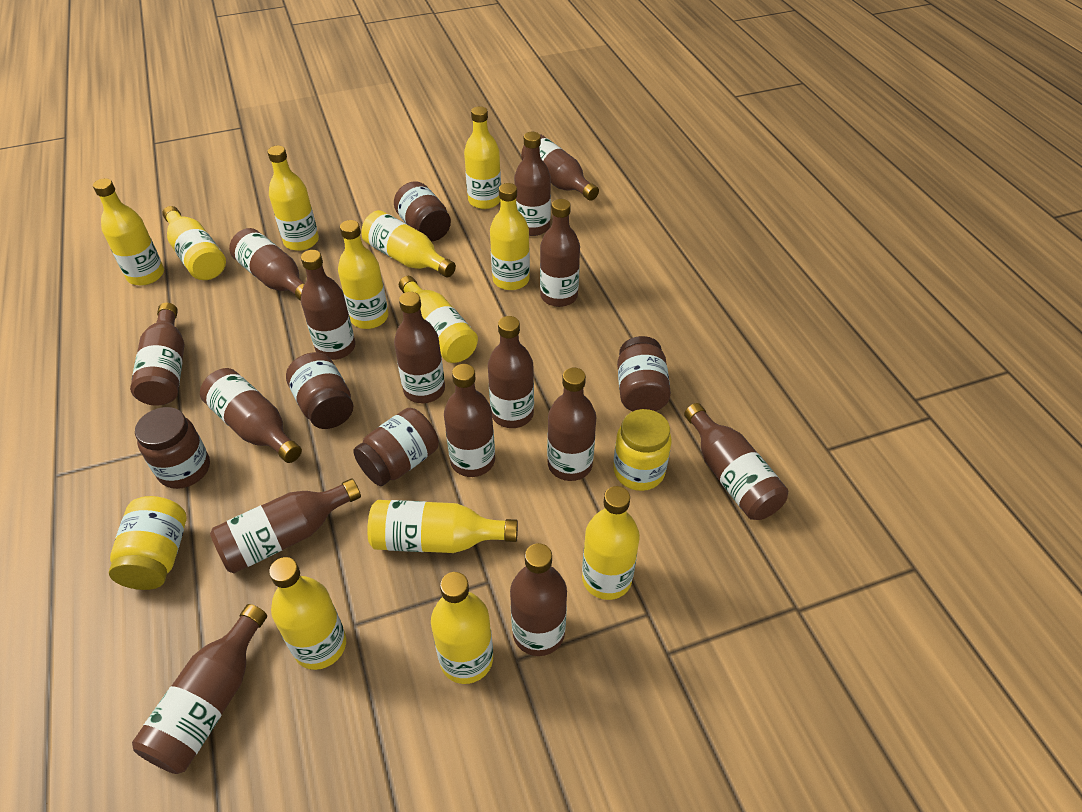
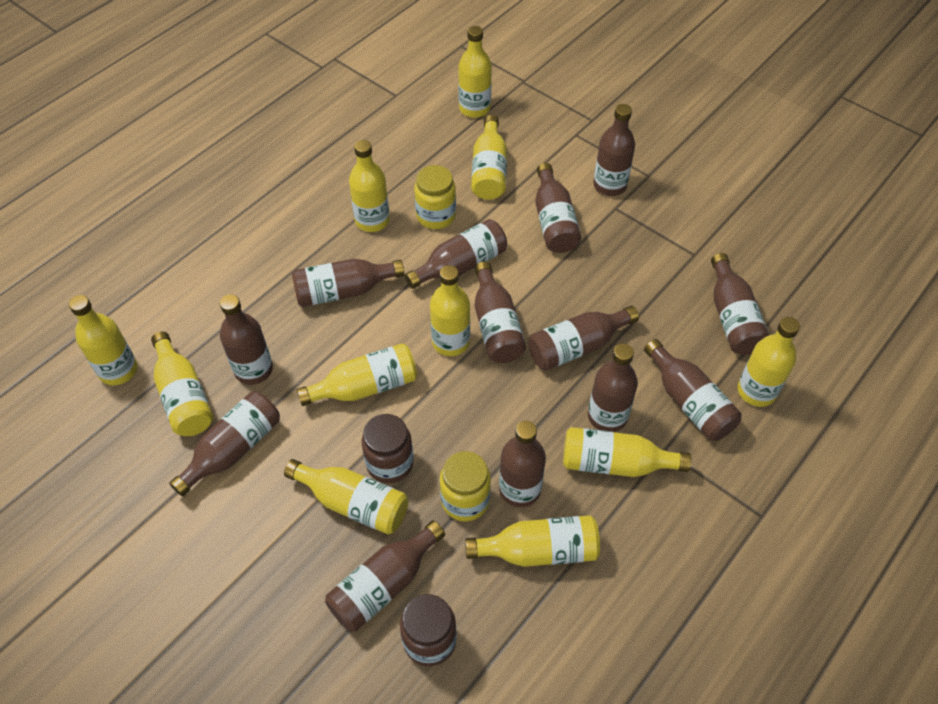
brown bottle: [130,303,185,406] [132,604,267,774] [200,368,302,463] [210,478,361,573] [229,228,305,301] [301,250,355,360] [394,292,445,403] [444,364,495,477] [488,316,534,428] [510,543,567,656] [514,132,551,236] [521,134,599,201] [540,199,580,307] [547,368,596,481] [684,403,788,520] = 15 -> [169,391,280,497] [220,294,273,385] [292,259,404,307] [325,520,445,632] [405,219,507,289] [475,261,526,363] [499,421,546,507] [528,306,639,371] [535,163,581,253] [588,343,638,432] [593,104,635,196] [644,339,742,441] [711,253,769,355] = 13
brown jar: [135,407,210,489] [286,352,353,429] [353,408,439,486] [394,181,451,241] [617,336,671,411] = 5 -> [362,414,414,483] [400,594,457,666] = 2
yellow bottle: [93,178,164,285] [162,206,226,280] [267,145,319,251] [269,557,346,670] [338,220,388,329] [361,210,456,277] [367,500,518,553] [399,276,478,363] [431,572,493,684] [464,106,501,209] [490,183,530,290] [582,486,640,600] = 12 -> [69,295,137,385] [151,332,213,436] [284,459,408,535] [297,343,417,406] [349,140,390,232] [430,265,470,356] [458,26,492,118] [465,515,600,567] [471,115,507,200] [563,427,691,477] [738,317,800,407] = 11

